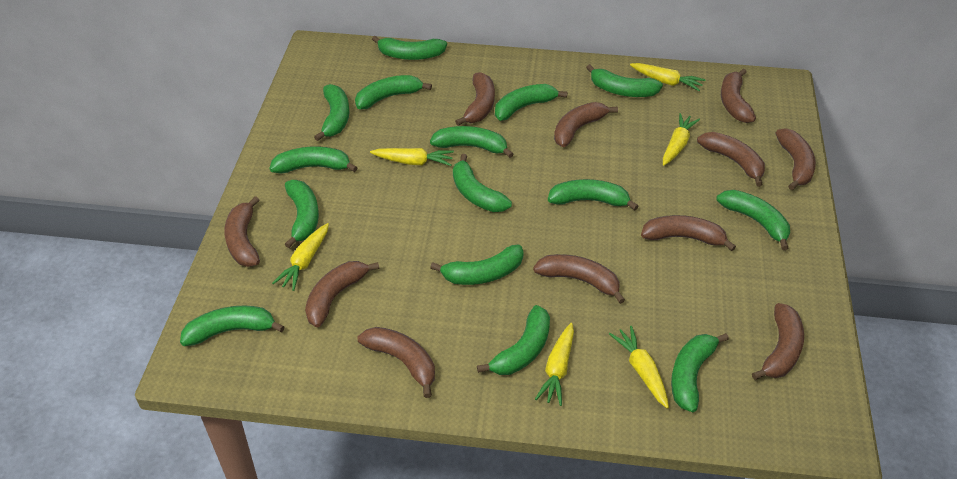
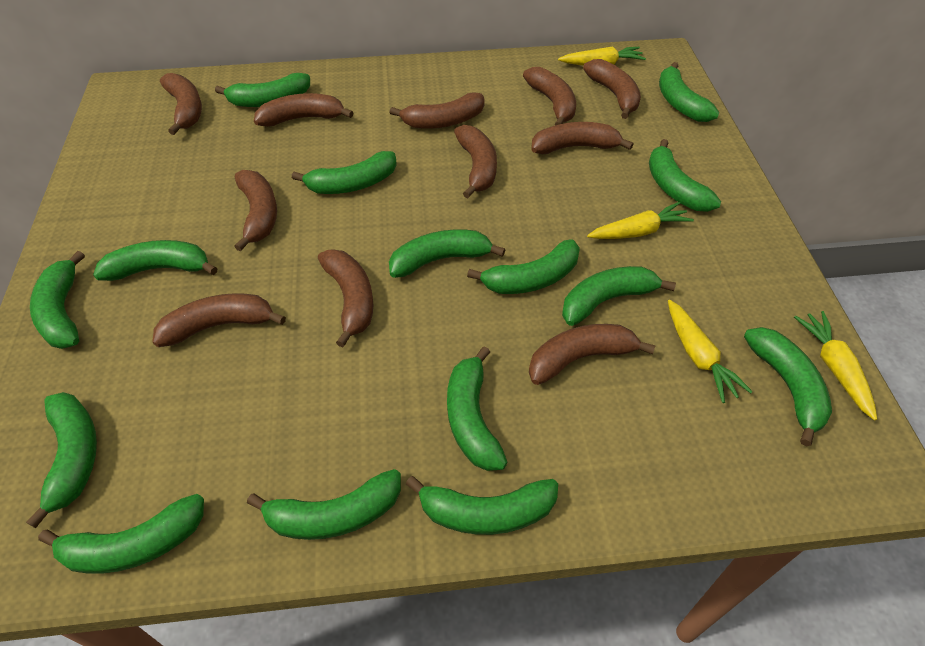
yellow carrot: [272,223,329,291] [370,148,454,166] [535,323,574,406] [609,326,669,409] [630,63,705,91] [663,113,700,165] = 6 -> [558,46,646,66] [587,202,694,239] [668,300,753,403] [794,311,877,421] = 4

